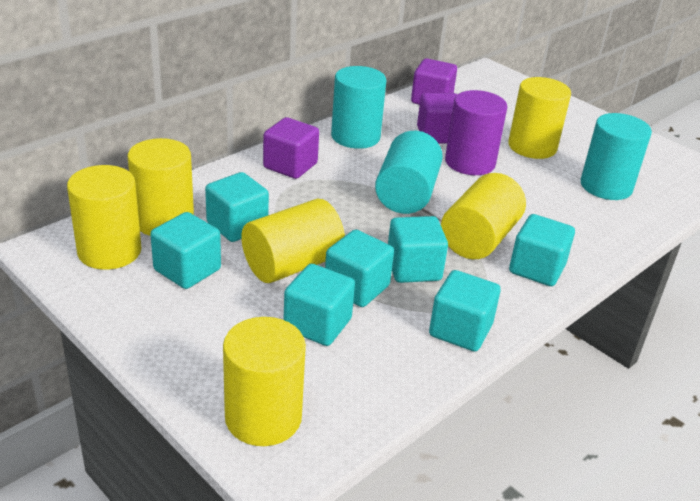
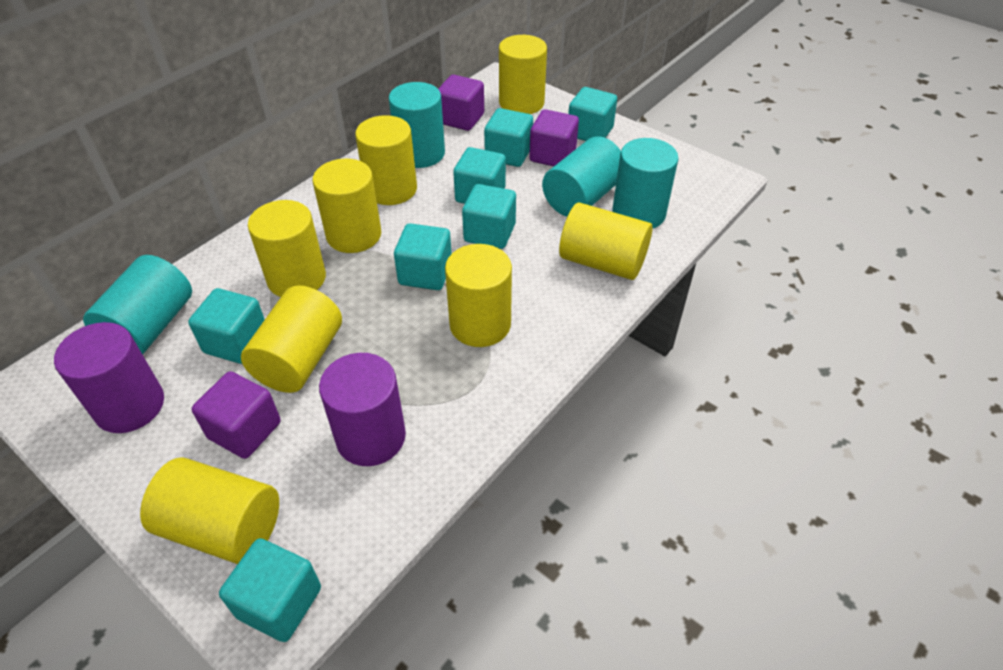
purple cylinder: [445,90,507,175] = 1 -> [54,322,164,433] [319,353,406,466] = 2
turquoise cylinder: [331,66,386,149] [375,131,443,214] [581,113,652,200] = 3 -> [83,255,192,355] [389,82,445,168] [542,136,621,217] [612,138,678,229] = 4
yellow cylinder: [67,165,141,270] [128,138,194,236] [223,317,306,446] [241,199,345,283] [441,173,526,259] [508,77,571,159] = 6 -> [140,457,279,564] [241,286,342,393] [248,200,326,297] [313,158,381,253] [355,115,417,205] [445,244,512,347] [499,35,547,114] [559,203,652,280] = 8

